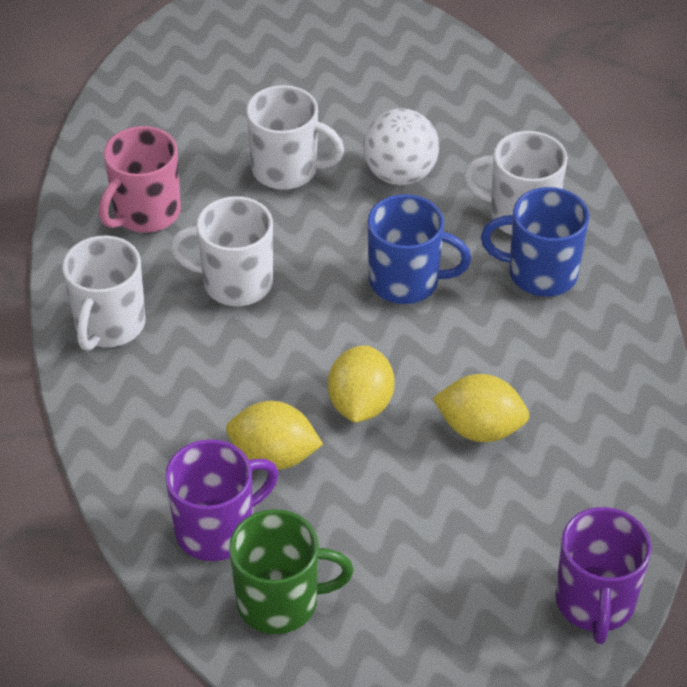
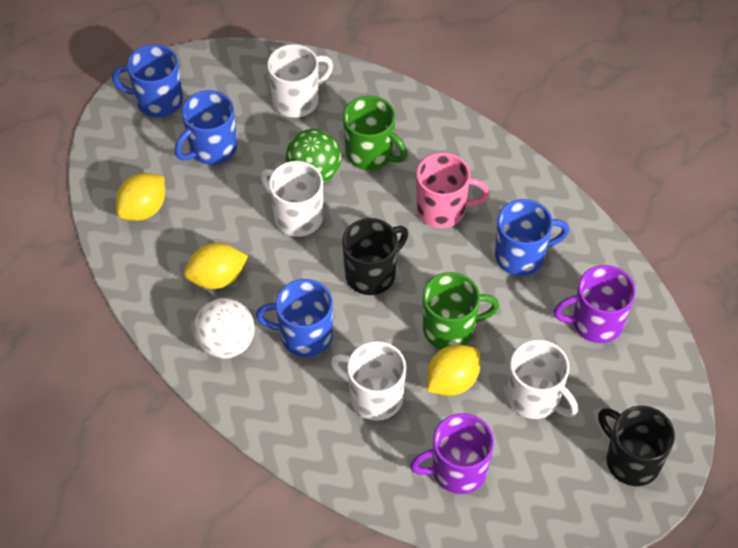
black mug: none = 0 -> [342,218,408,295] [598,406,675,486] = 2
blue mug: [368,194,471,304] [481,187,589,297] = 2 -> [112,44,183,117] [175,90,237,165] [256,279,333,357] [495,199,569,276] = 4
green ball: none = 0 -> [286,129,342,183] = 1
green mug: [229,509,354,634] = 1 -> [343,96,408,170] [423,272,499,349] = 2

